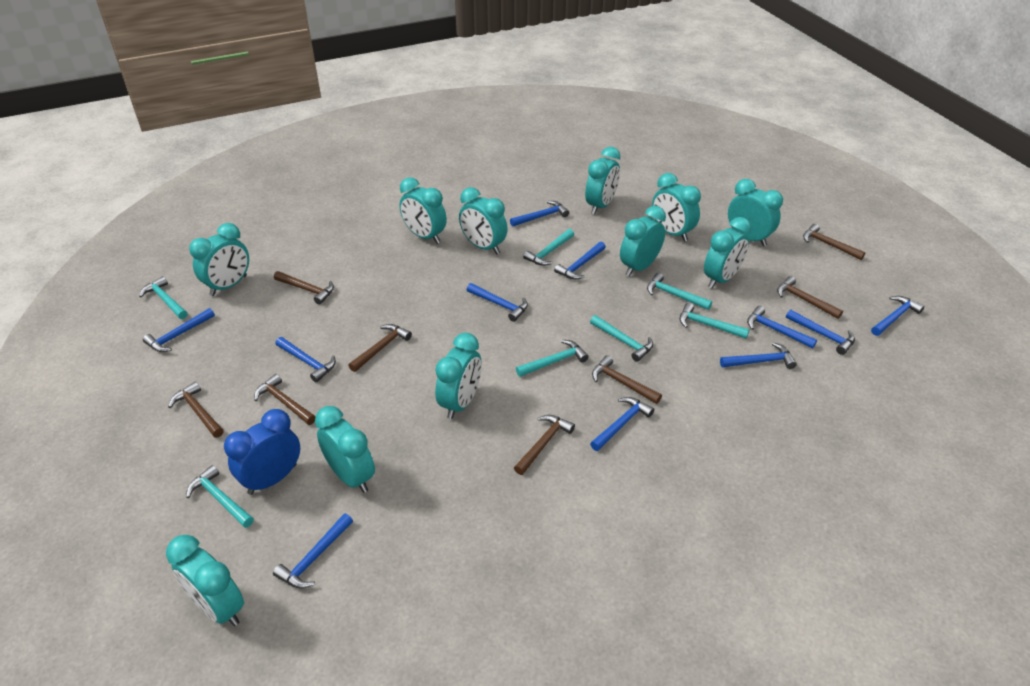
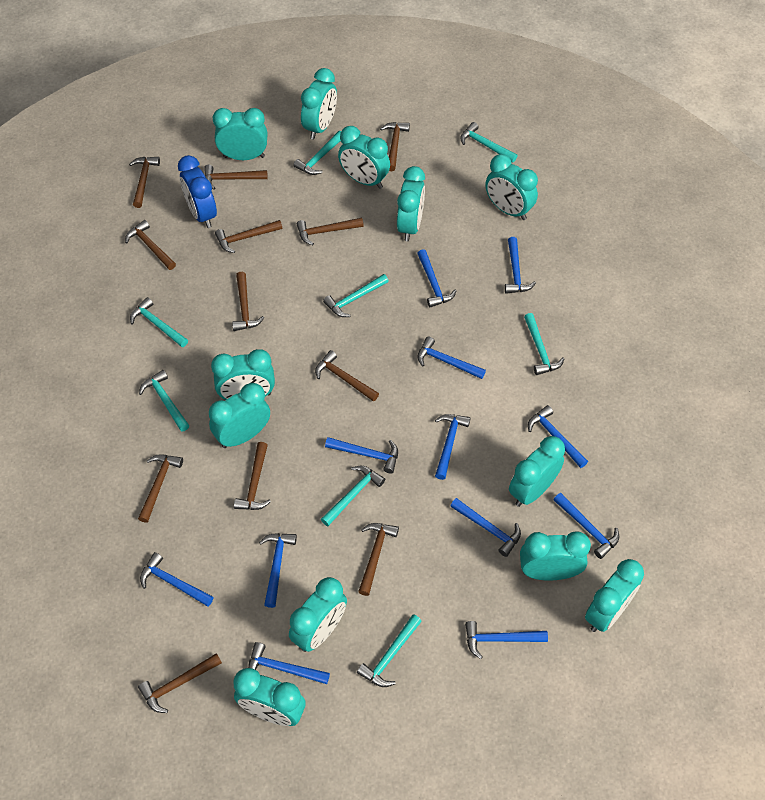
blue hammer: [143,308,215,352] [273,513,353,589] [275,337,336,382] [467,283,528,322] [510,201,569,227] [554,242,606,280] [590,397,654,451] [720,342,797,369] [747,306,817,349] [786,309,855,355] [871,296,925,336] = 11 -> [140,552,214,606] [248,642,330,684] [259,533,297,608] [325,437,398,473] [417,249,456,307] [417,336,486,379] [435,414,471,480] [450,498,521,557] [465,621,548,659] [505,237,536,294] [528,405,588,468] [554,493,619,559] = 12
brown hammer: [168,382,224,438] [254,374,316,425] [274,271,334,305] [348,324,412,372] [514,415,575,475] [592,355,662,404] [777,276,843,319] [803,224,866,260] = 8 -> [125,220,176,270] [129,157,160,208] [138,454,183,523] [138,653,222,713] [204,165,268,190] [215,220,282,253] [232,272,264,331] [234,442,271,510] [297,217,364,245] [315,350,379,402] [358,523,399,596] [380,122,410,171] = 12
turquoise clock: [166,535,244,626] [189,223,249,296] [315,406,375,493] [399,177,447,244] [435,333,481,419] [459,187,508,254] [585,147,620,214] [620,206,666,276] [652,173,701,242] [704,217,751,288] [728,179,783,246] = 11 -> [209,383,270,448] [211,349,275,400] [212,108,267,160] [233,668,306,726] [289,577,347,652] [301,68,337,140] [338,126,390,189] [397,166,425,241] [485,154,538,220] [509,436,565,507] [520,531,591,581] [585,559,644,632] = 12
turquoise hammer: [139,276,188,319] [186,465,254,528] [516,340,589,377] [523,229,574,266] [590,315,653,362] [647,273,712,310] [679,303,750,339] = 7 -> [130,297,188,347] [139,370,189,431] [293,131,341,175] [321,466,385,526] [323,274,389,317] [357,614,422,687] [460,122,517,162] [524,313,564,375] = 8

